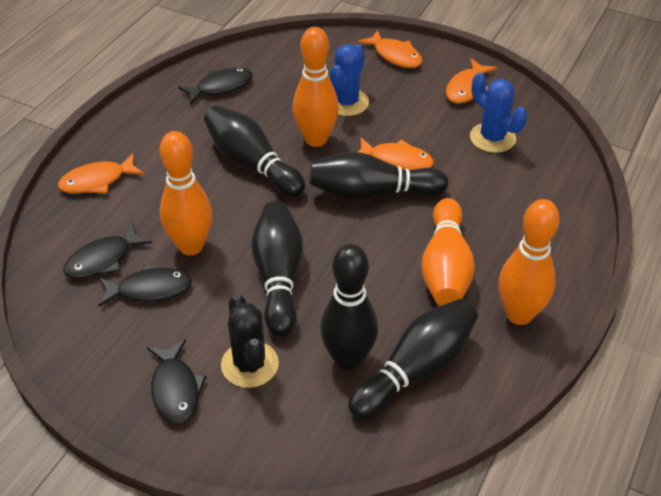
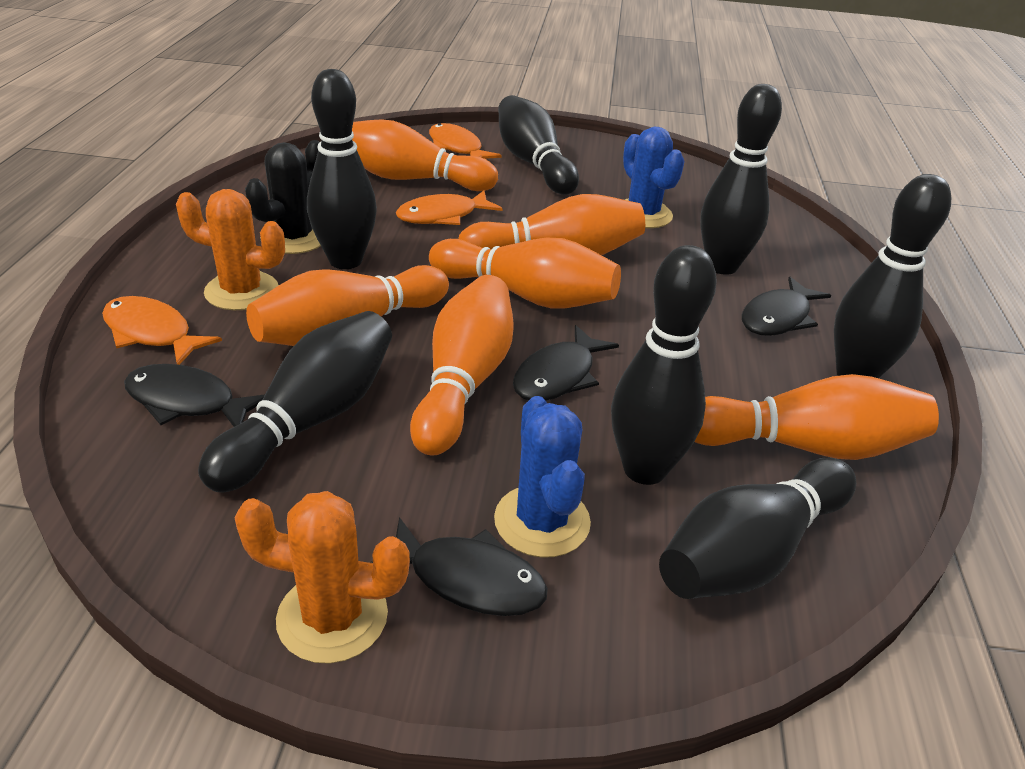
black bowling pin: [204,105,305,197] [251,201,303,337] [309,152,448,200] [320,244,378,370] [348,299,478,420] = 5 -> [198,311,392,493] [307,69,377,269] [498,95,579,195] [611,245,717,485] [659,458,856,599] [700,84,782,275] [834,174,951,378] = 7
orange bowling pin: [160,131,212,255] [293,27,339,147] [421,198,475,306] [498,199,560,325] = 4 -> [246,265,449,346] [352,119,498,191] [410,275,514,455] [429,238,621,309] [458,194,645,255] [694,374,939,460] = 6
orange cactus: none = 0 -> [176,189,285,310] [234,491,410,664] = 2
orange fish: [58,153,144,194] [358,30,422,68] [358,138,434,170] [446,59,498,104] = 4 -> [102,296,222,365] [396,190,503,225] [429,123,502,159] = 3

